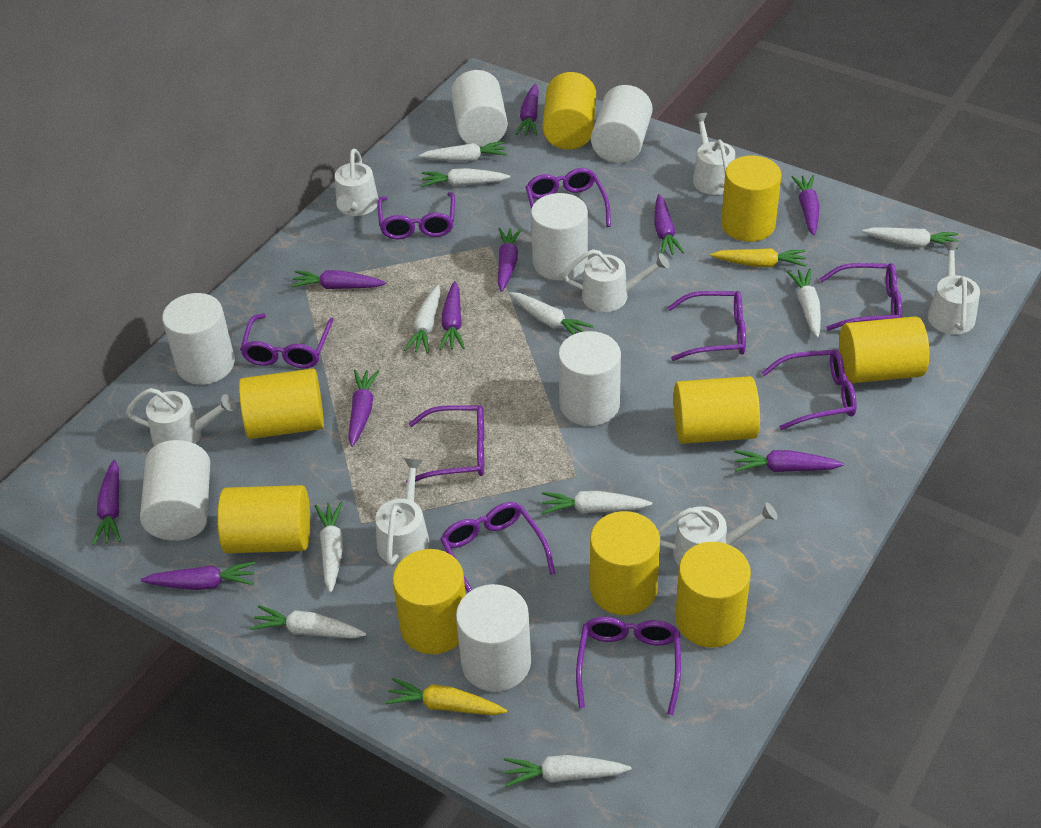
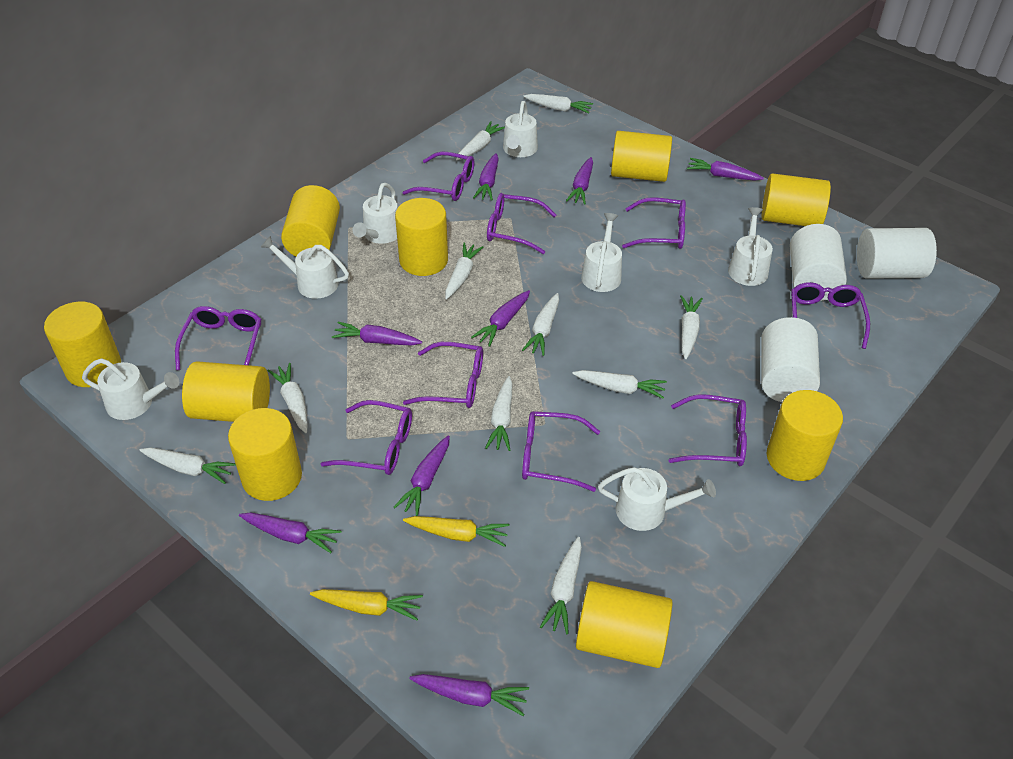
purple carrot: [92,460,121,545] [141,561,255,590] [291,270,386,289] [348,370,380,447] [439,281,465,350] [498,228,522,292] [516,84,539,136] [654,194,684,255] [734,450,844,472] [791,175,819,235] = 10 -> [239,513,341,553] [332,322,422,346] [394,436,450,516] [409,674,529,716] [471,290,530,347] [473,153,498,201] [566,157,593,204] [687,158,764,181] = 8
white cylinder: [140,440,210,541] [162,293,235,385] [451,70,508,147] [456,584,531,692] [531,193,588,281] [558,331,621,426] [591,85,653,163] = 7 -> [761,317,820,402] [790,224,847,301] [857,228,937,279] = 3

